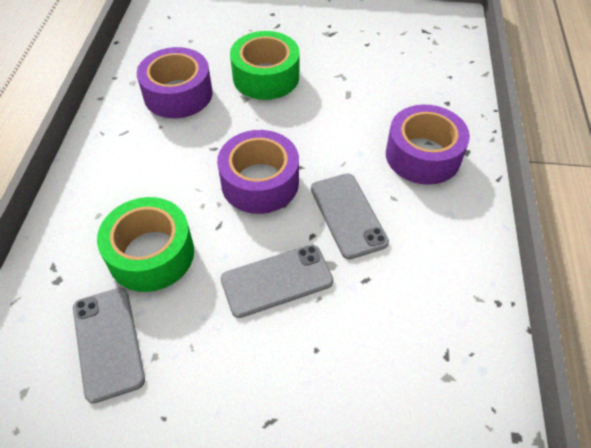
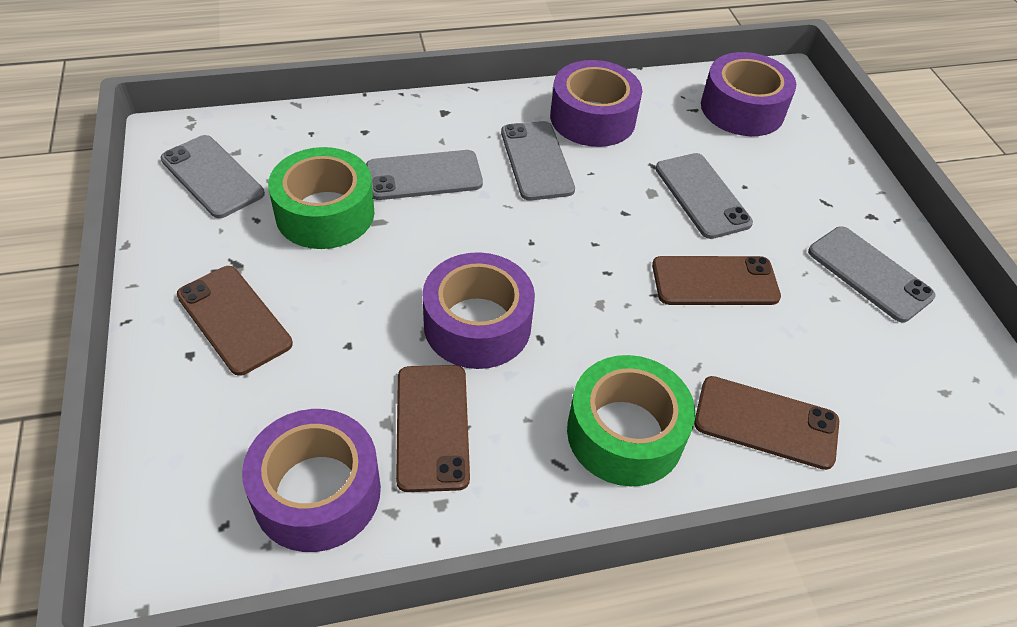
brown phone: none = 0 -> [177,266,293,376] [396,365,470,492] [652,256,781,305] [694,376,839,470] = 4
grey phone: [73,288,145,404] [220,244,334,318] [311,173,389,259] = 3 -> [161,135,265,218] [366,150,483,200] [501,121,575,201] [656,153,753,239] [808,226,936,323] = 5
purple tape: [137,47,213,118] [217,130,299,214] [386,104,470,185] = 3 -> [242,409,381,552] [422,252,535,369] [550,60,642,147] [701,52,796,136] = 4

